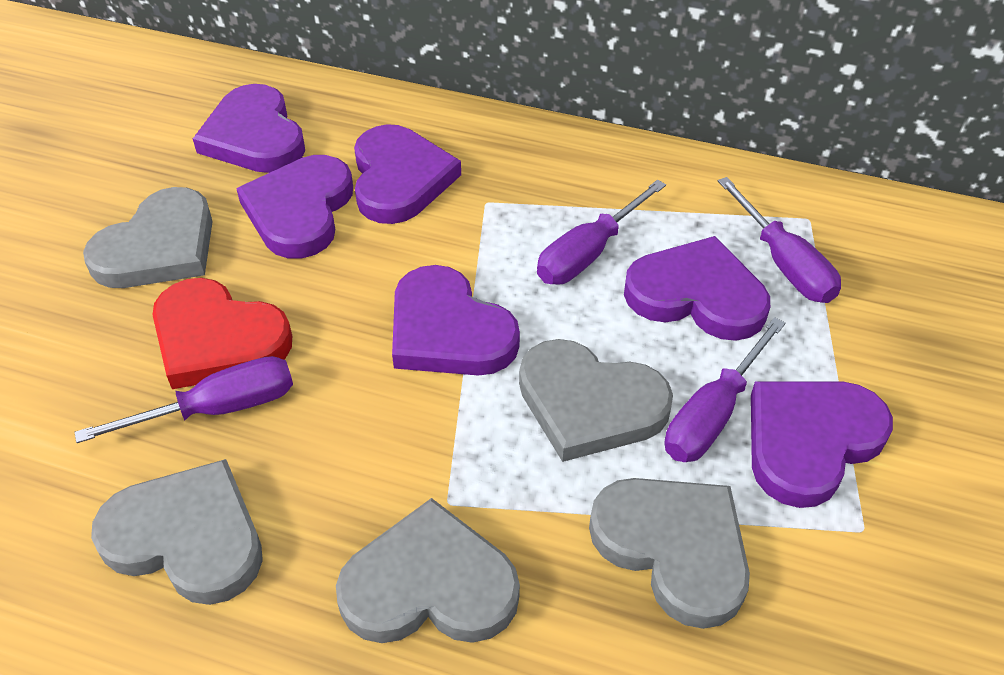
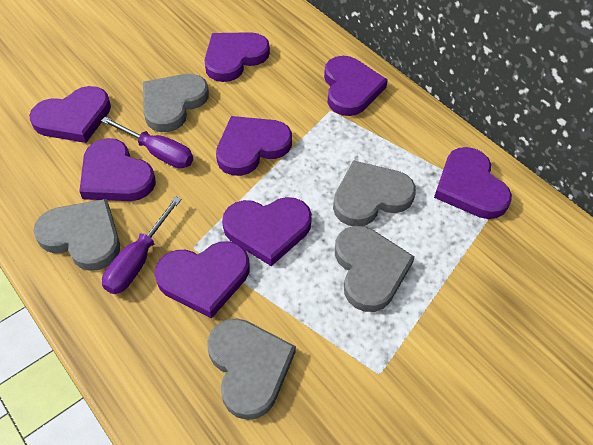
purple heart: [193,84,305,173] [236,155,353,259] [354,124,461,224] [392,265,520,376] [624,236,770,341] [751,381,893,508] = 6 -> [29,86,111,143] [79,138,156,201] [155,242,250,318] [205,32,270,82] [216,116,292,176] [222,197,312,266] [324,56,388,116] [434,147,512,219] = 8
purple screwdriver: [74,356,293,443] [537,180,666,285] [665,317,785,462] [718,177,841,303] = 4 -> [101,117,193,168] [102,196,182,294] = 2
red heart: [152,278,292,389] = 1 -> none = 0

